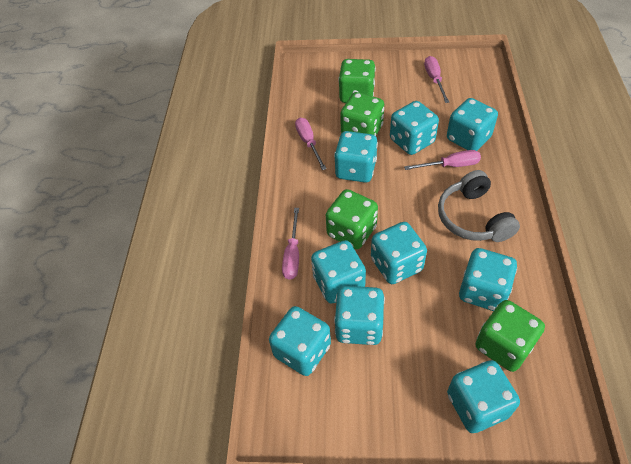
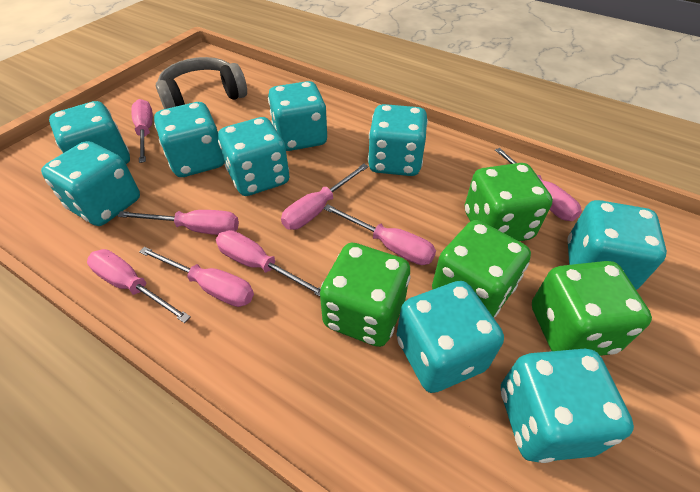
pink screwdriver: [282,208,299,280] [295,118,327,170] [404,150,481,170] [424,56,449,103] = 4 -> [87,249,191,323] [118,210,239,235] [131,99,153,163] [139,247,254,307] [216,230,321,297] [281,164,369,230] [324,204,436,265] [495,148,582,221] = 8

